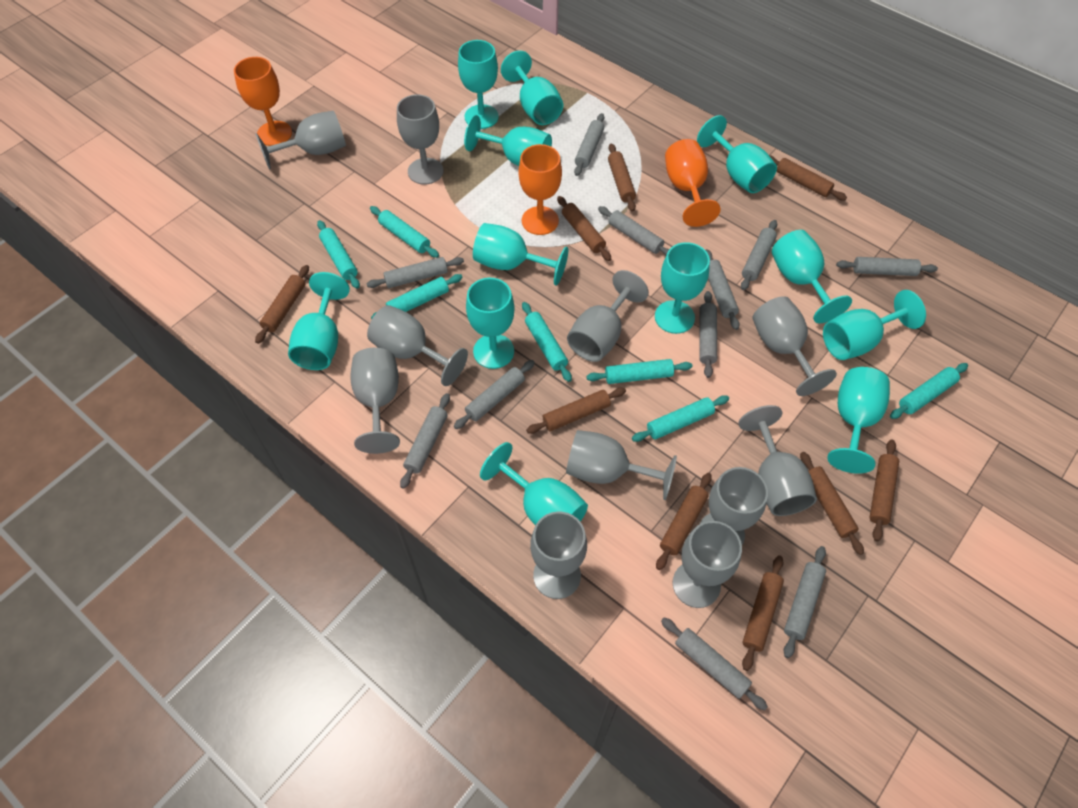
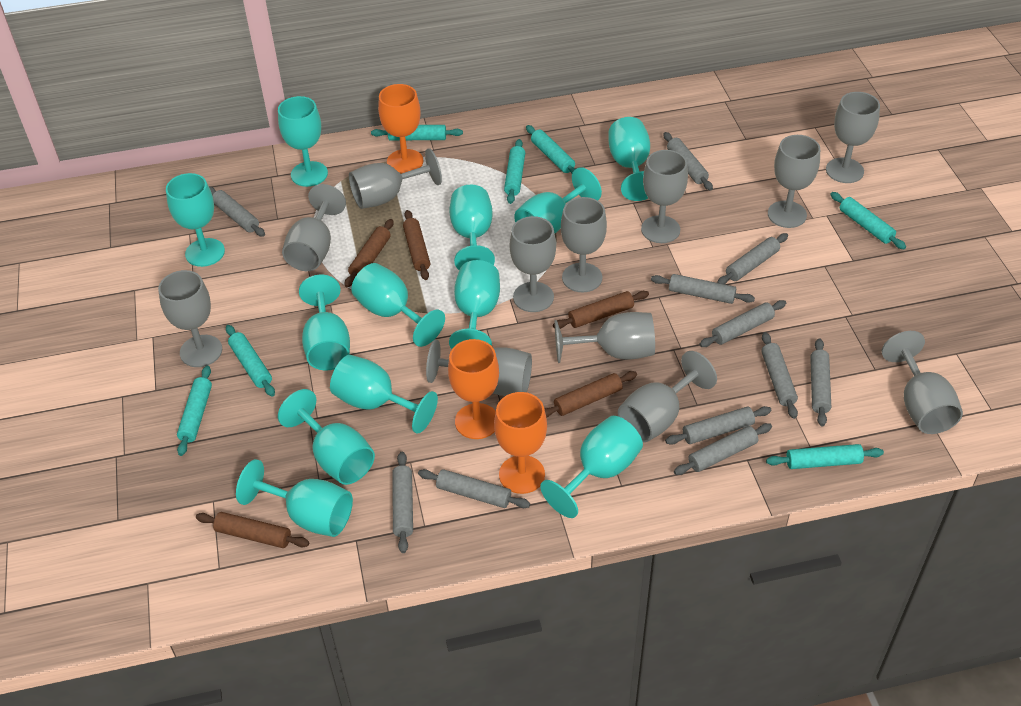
brown rolling pin: [255,265,309,344] [526,388,626,434] [557,196,611,261] [608,143,636,212] [656,473,712,570] [742,555,784,671] [769,155,847,200] [800,452,864,555] [869,439,899,542] = 9 -> [196,512,309,548] [345,219,394,287] [403,210,430,280] [545,371,637,418] [553,291,649,329] = 5
grey goblet: [255,111,346,170] [351,348,400,454] [367,305,468,386] [397,94,443,185] [530,512,587,599] [566,430,677,500] [567,270,649,362] [672,521,742,608] [700,467,768,545] [739,405,817,516] [753,296,837,396] = 11 -> [158,270,222,367] [282,184,346,271] [349,148,442,209] [426,340,532,396] [510,216,556,312] [555,312,655,363] [561,197,607,292] [618,351,717,442] [641,150,688,243] [768,135,820,228] [826,92,880,183] [882,331,963,434] = 12

